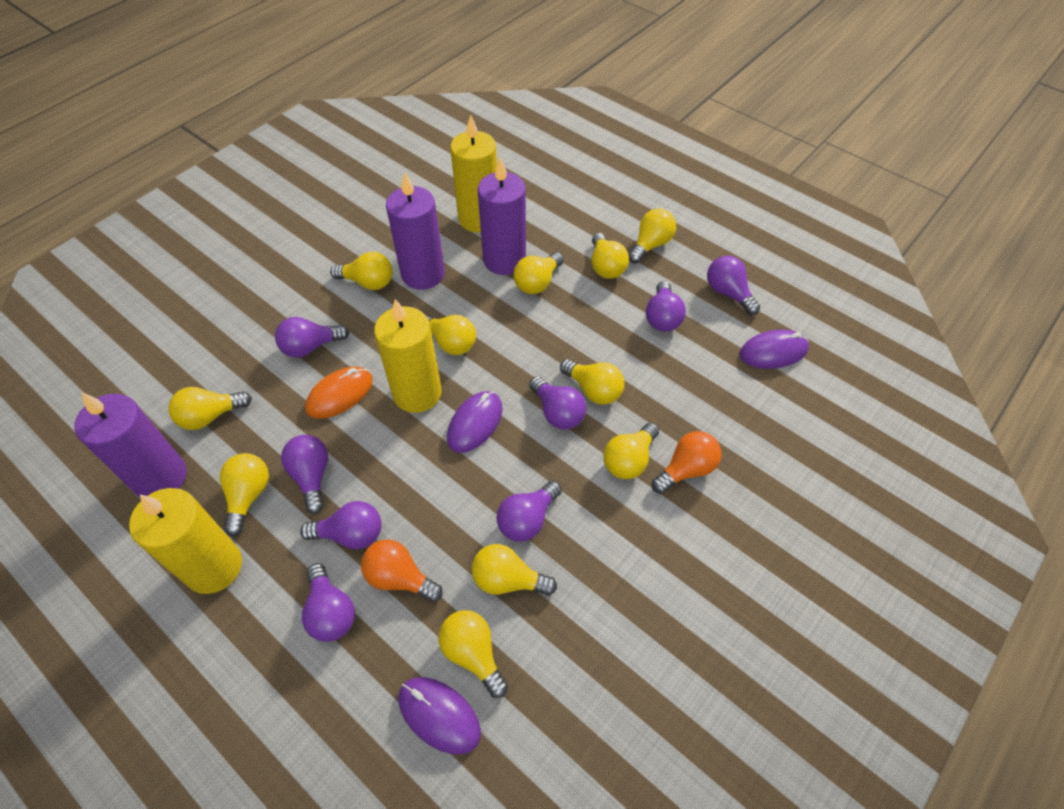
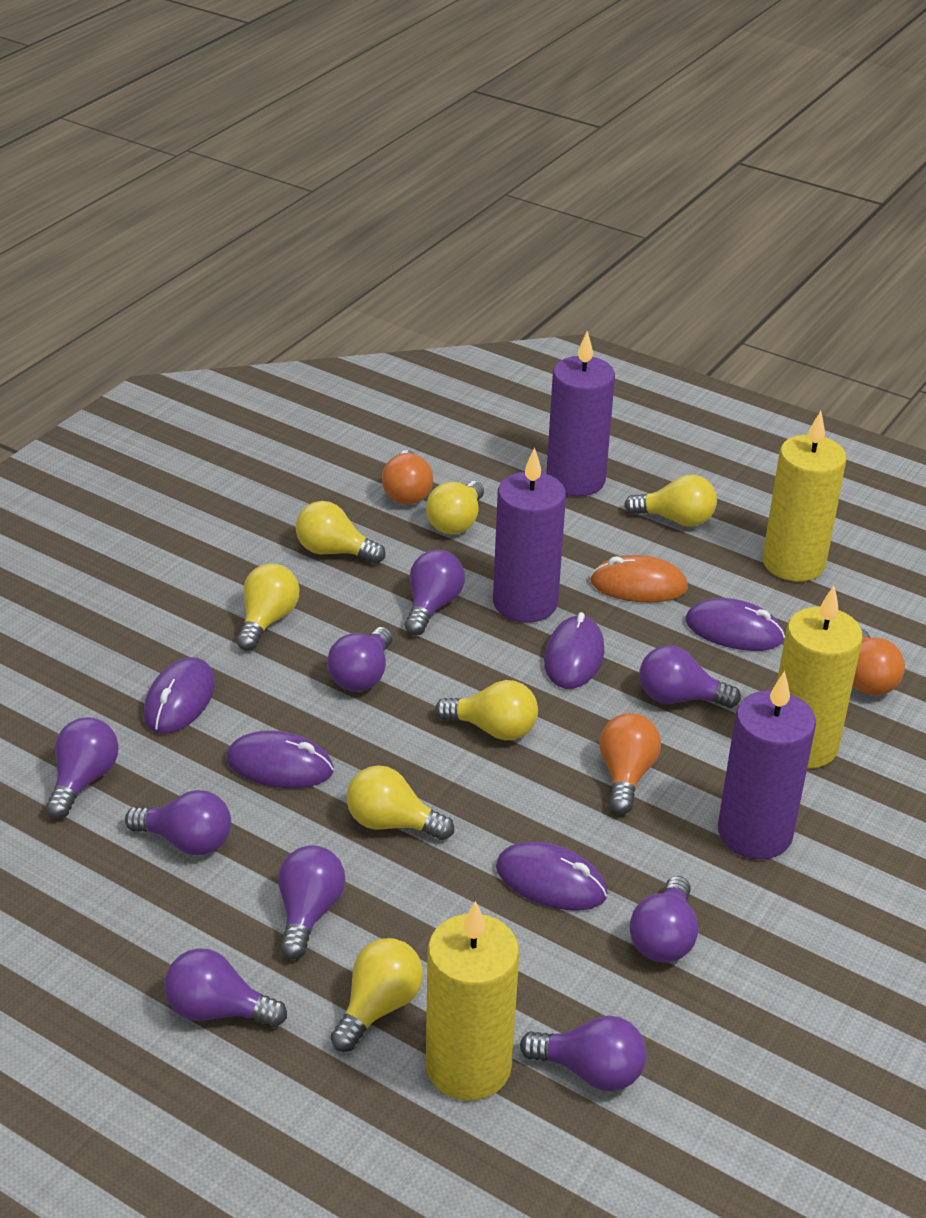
orange light bulb: [361,539,443,602] [652,431,721,494] = 2 -> [382,450,433,505] [599,713,661,814] [853,629,905,696] = 3
purple light bulb: [275,317,349,358] [281,435,328,514] [300,501,381,549] [302,563,355,642] [496,480,562,542] [529,376,586,430] [646,281,686,332] [707,256,760,315] = 8 -> [46,717,119,819] [125,790,231,855] [164,948,287,1027] [278,845,345,960] [327,627,393,692] [405,550,465,635] [520,1016,647,1091] [629,876,698,963] [639,645,741,708] = 9
purple mouse: [398,677,481,754] [447,391,503,453] [739,330,809,369] = 3 -> [143,657,215,734] [226,730,334,788] [496,842,608,911] [544,612,605,689] [685,598,785,651] = 5
yellow light bulb: [168,387,252,430] [220,453,269,537] [330,252,392,290] [425,315,476,355] [439,610,508,698] [471,544,557,596] [513,252,564,294] [560,359,624,405] [591,233,629,279] [603,423,659,479] [628,208,676,264] = 11 -> [236,564,300,651] [296,501,386,564] [331,938,423,1052] [347,766,454,840] [426,481,484,534] [435,680,538,740] [624,475,717,527] = 7

